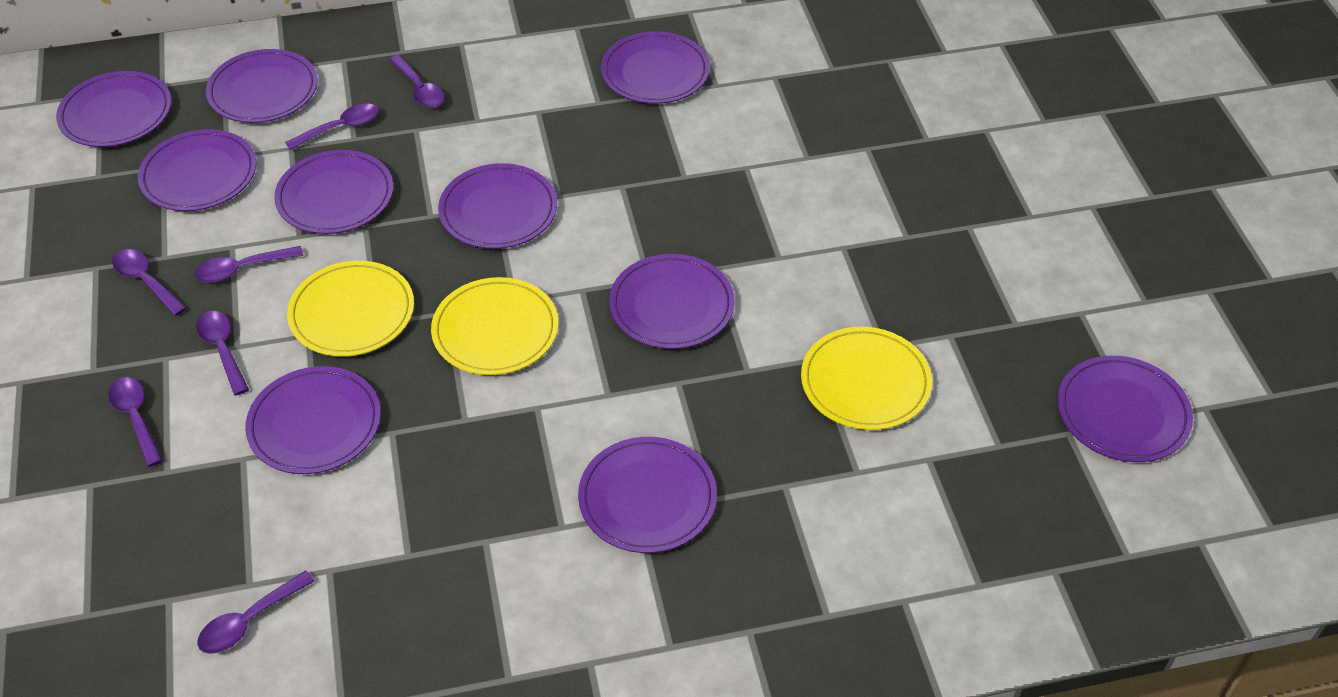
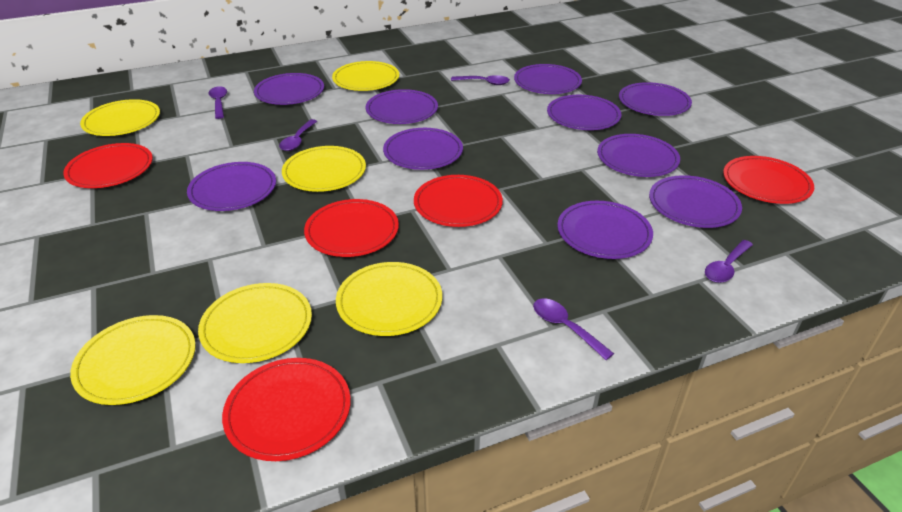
purple spoon: [108,377,163,467] [112,249,186,316] [194,246,304,283] [196,311,249,395] [197,571,314,654] [285,103,379,150] [389,55,445,108] = 7 -> [208,86,227,119] [279,119,317,151] [451,75,510,85] [533,298,614,360] [705,240,753,283] = 5
red plate: none = 0 -> [63,143,153,188] [222,358,351,461] [304,199,399,257] [414,175,503,227] [723,156,814,204] = 5
yellow plate: [287,261,414,357] [431,277,558,375] [801,327,932,430] = 3 -> [70,315,196,405] [80,99,160,136] [198,283,312,363] [282,146,366,192] [332,61,399,91] [336,262,442,336] = 6

